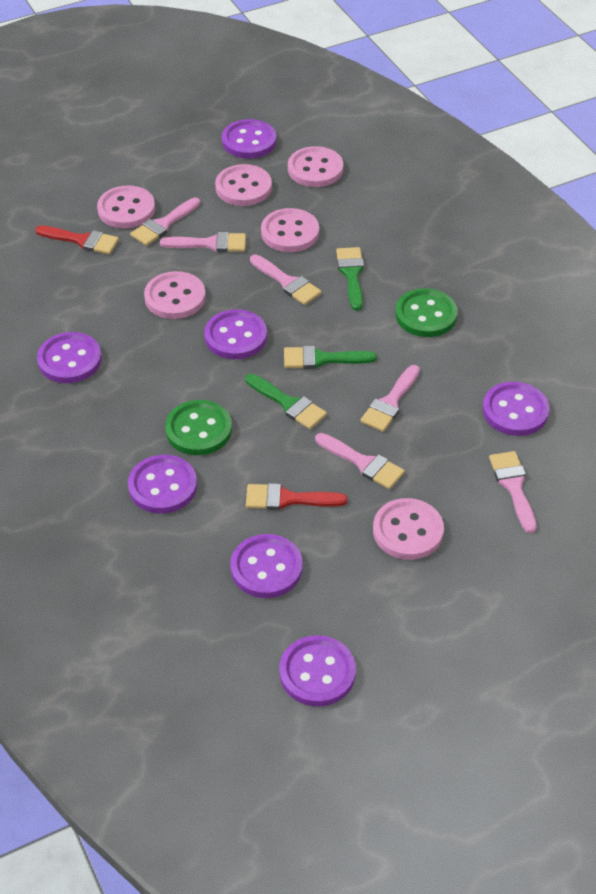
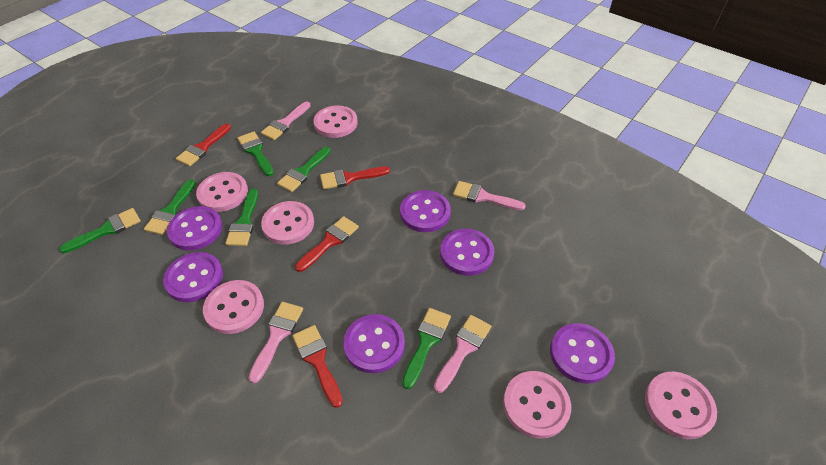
green brush: [245,374,327,429] [284,346,377,369] [336,247,364,311] = 3 -> [59,208,141,253] [144,179,196,235] [225,189,258,246] [238,132,274,176] [277,147,331,192] [402,308,451,389] = 6
green button: [165,400,232,455] [395,288,458,337] = 2 -> none = 0
pink brush: [130,197,200,246] [160,232,246,252] [250,254,321,305] [315,433,405,489] [360,365,420,432] [489,451,537,533] = 6 -> [249,302,303,383] [261,102,311,140] [434,315,491,393] [453,181,526,210] = 4
purple button: [37,332,102,383] [128,455,197,514] [204,309,267,359] [222,119,277,159] [230,534,303,598] [279,635,356,706] [483,382,549,436] = 7 -> [163,252,223,302] [167,206,222,250] [343,314,405,373] [400,190,451,232] [440,229,495,276] [550,323,615,384] = 6
red brush: [35,225,119,254] [246,483,348,510] = 2 -> [176,124,231,166] [292,325,343,408] [295,216,359,272] [320,166,390,189] = 4

